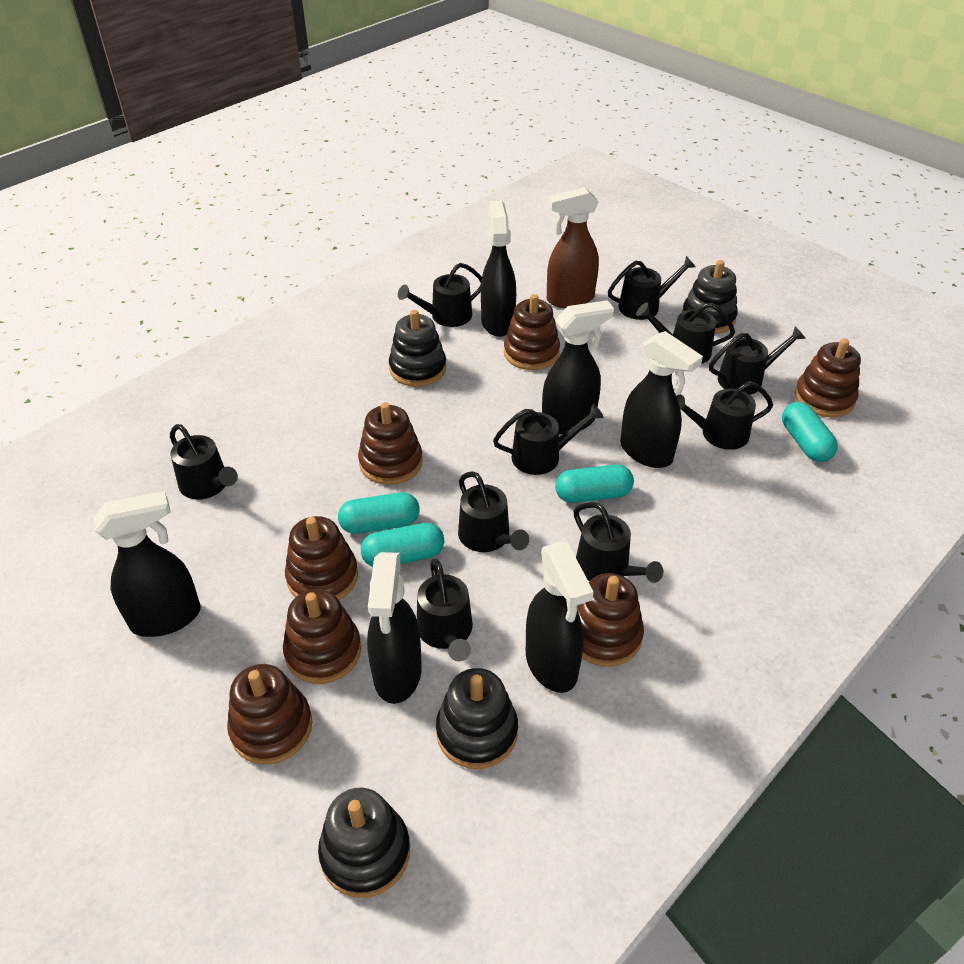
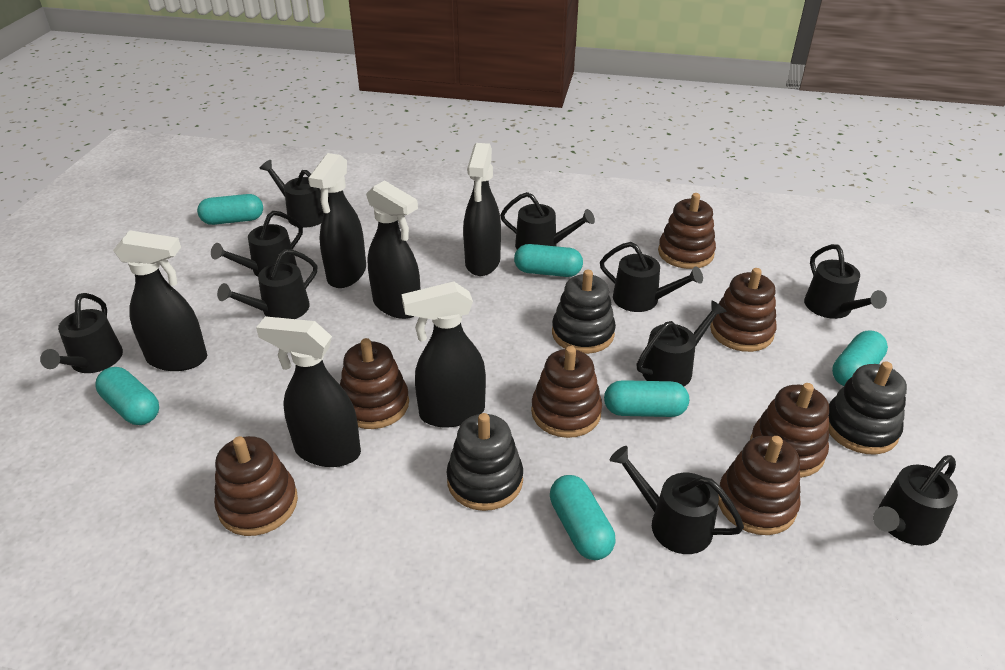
black stacking toy: [318,788,410,898] [389,310,446,387] [436,668,518,769] [682,260,738,334] = 4 -> [446,413,523,511] [552,270,616,354] [828,361,907,455] = 3
brown spray bottle: [547,187,599,308] = 1 -> none = 0
turquoise capsule: [338,492,420,534] [361,523,444,567] [555,465,634,503] [782,402,838,462] = 4 -> [95,367,159,425] [197,194,263,225] [514,244,583,277] [550,475,615,560] [604,380,689,417] [832,331,888,386] = 6

